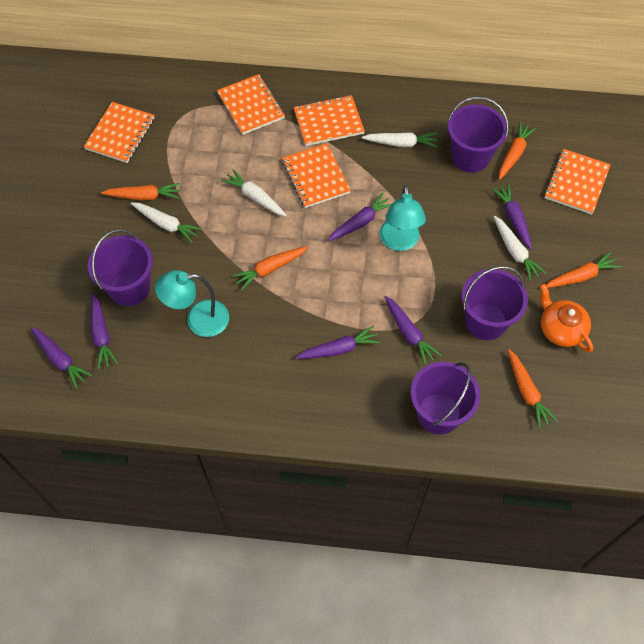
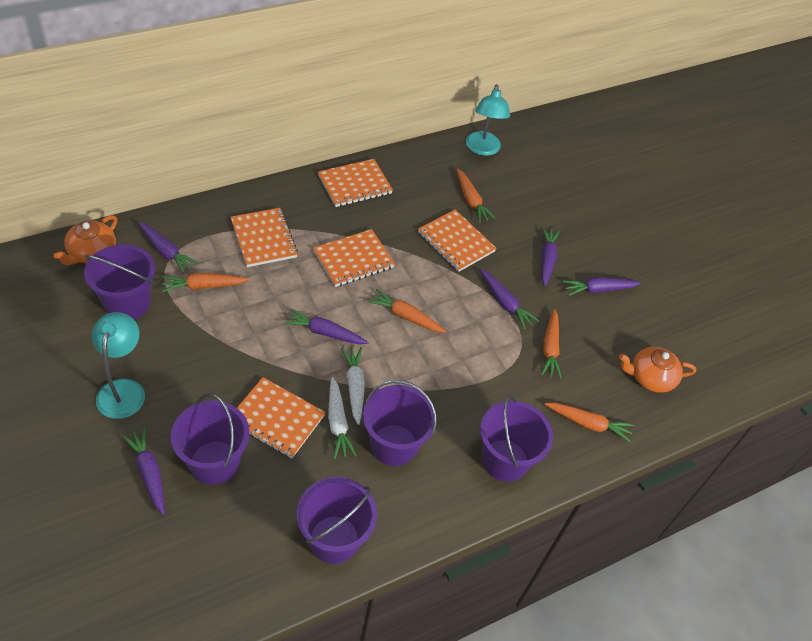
orange teapot: [540,284,593,352] = 1 -> [54,215,117,265] [619,347,696,393] = 2
purple bucket: [88,229,153,306] [411,362,480,435] [448,96,509,173] [462,266,528,340] = 4 -> [84,244,155,320] [171,393,250,485] [296,477,377,564] [363,380,437,466] [480,395,553,482] = 5
white carrot: [131,202,202,243] [221,169,287,216] [362,132,438,147] [493,216,546,281] = 4 -> [328,377,357,459] [341,347,365,425] = 2

